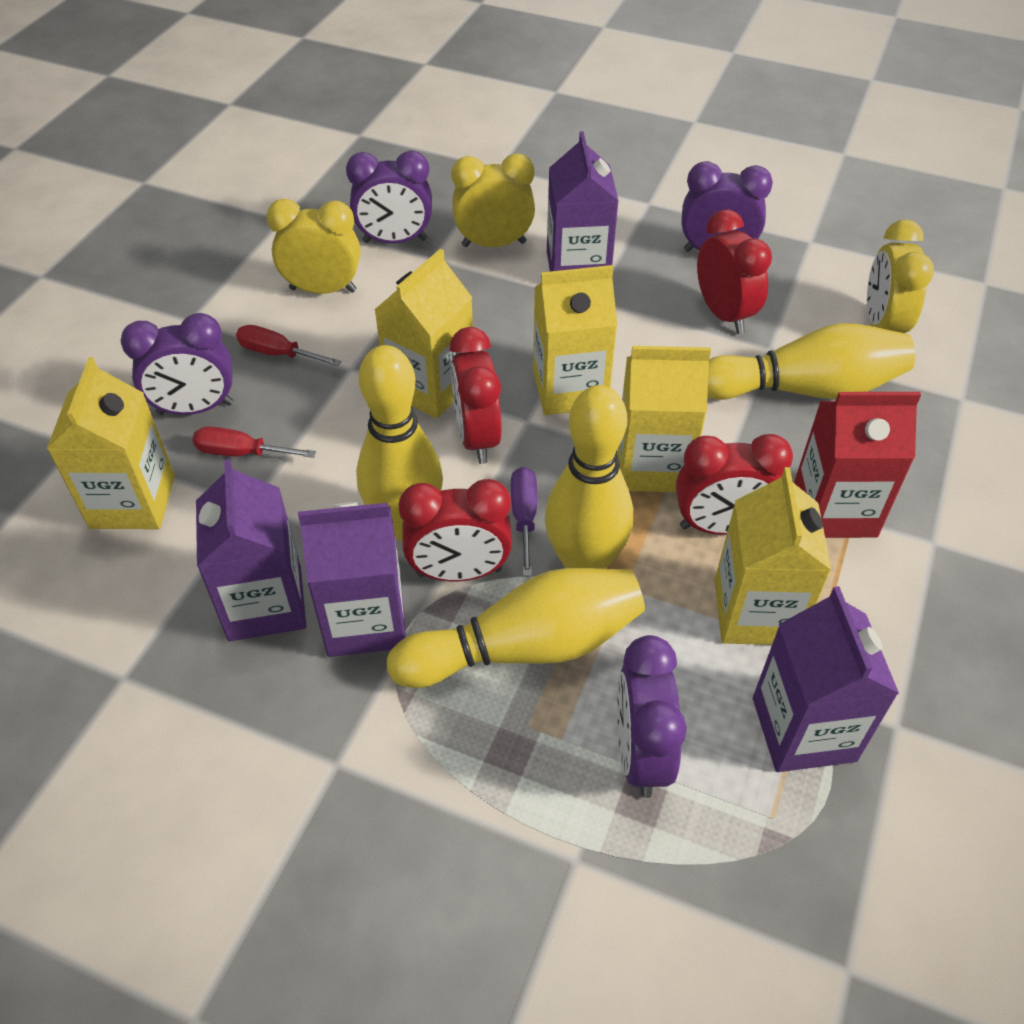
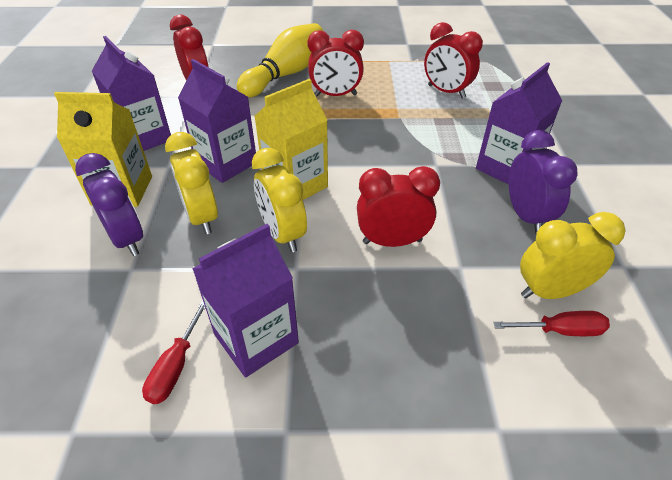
purple clock: [121,313,233,415] [346,150,432,244] [617,635,687,798] [681,161,773,252] = 4 -> [75,153,143,256] [509,130,578,234] = 2
purple screwdriver: [511,467,537,577] = 1 -> none = 0
red carton: [794,392,921,538] = 1 -> none = 0
yellow bowling pin: [356,345,443,541] [387,568,645,688] [545,385,633,569] [707,323,915,400] = 4 -> [237,23,323,98] = 1
yellow carton: [47,357,175,529] [374,249,473,418] [533,265,617,415] [618,346,711,492] [715,467,832,645] = 5 -> [54,92,152,207] [254,79,328,200] = 2

